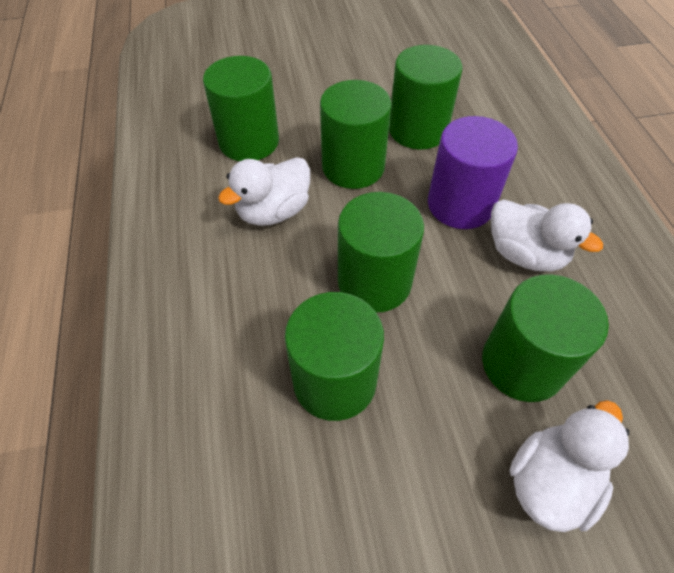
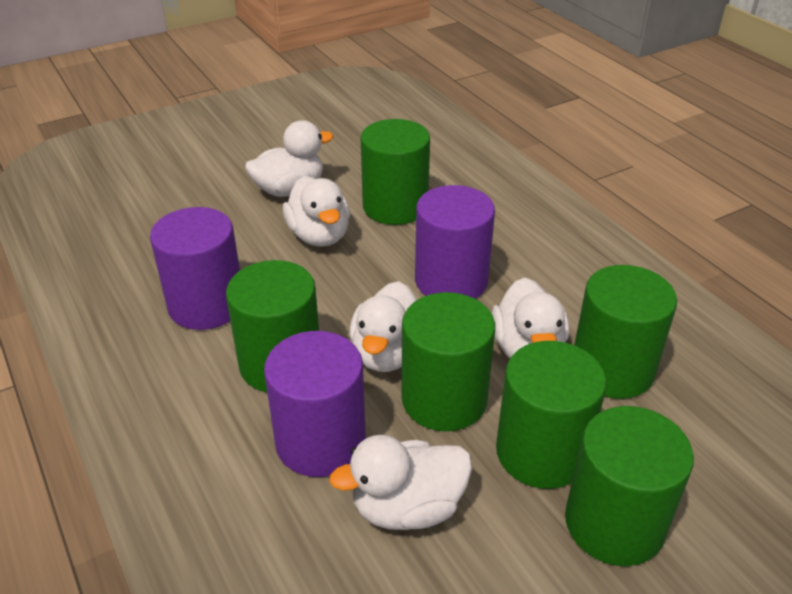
purple cylinder: [428,116,518,229] = 1 -> [150,207,240,330] [264,331,366,477] [415,185,495,299] = 3
white duck: [218,157,310,226] [491,199,603,272] [509,400,629,532] = 3 -> [245,120,333,197] [283,176,350,247] [329,435,472,530] [350,281,417,372] [492,277,569,358] = 5

